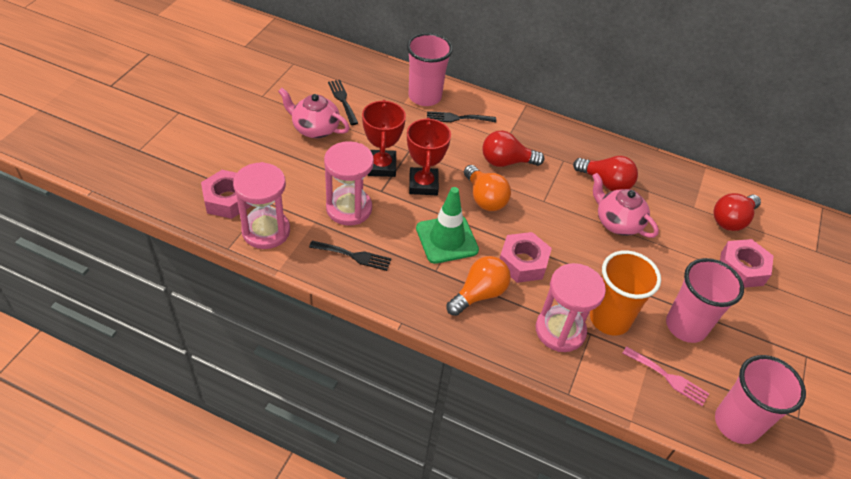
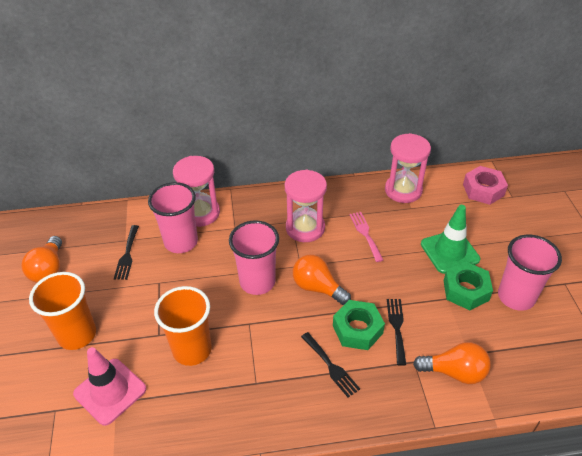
green nut: none = 0 -> [333,300,385,350] [443,262,493,310] = 2
orange cup: [590,250,661,336] = 1 -> [29,272,96,350] [154,286,212,366] = 2
orange light bulb: [446,256,511,316] [464,165,511,211] = 2 -> [21,236,62,283] [293,254,351,305] [413,342,491,384] = 3
pink nut: [201,170,251,219] [500,232,552,283] [720,239,773,288] = 3 -> [463,166,508,205] = 1
pink teapot: [278,88,350,138] [592,173,659,238] = 2 -> none = 0
pink traffic cone: none = 0 -> [73,347,146,426] = 1
red light bulb: [482,130,544,167] [573,156,638,191] [713,193,761,231] = 3 -> none = 0
red trophy: [362,100,406,177] [407,117,451,195] = 2 -> none = 0

